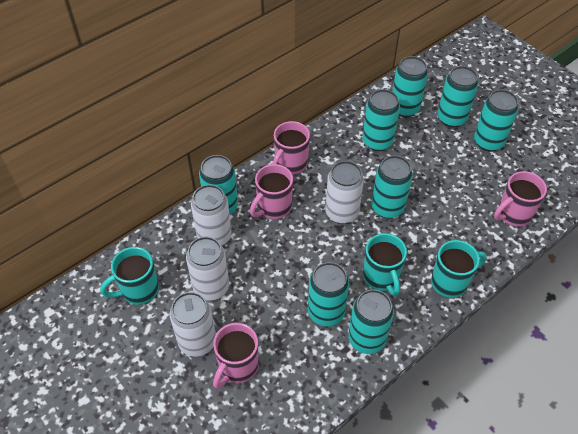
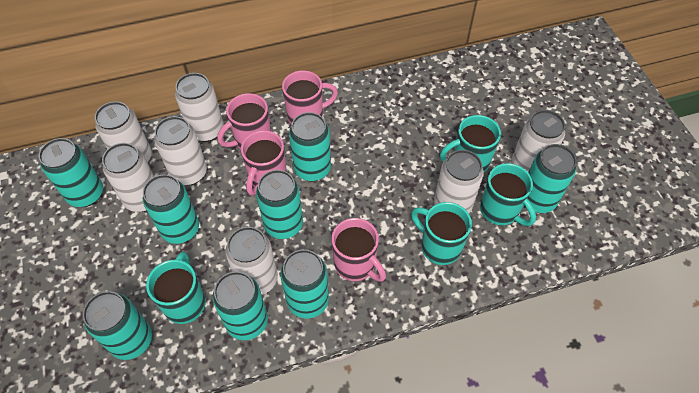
turquoise mug: [100,247,159,305] [363,233,407,296] [431,240,487,298] = 3 -> [146,252,206,324] [411,202,472,265] [440,115,501,173] [480,163,536,226] = 4
white can: [170,292,216,357] [186,237,229,300] [191,184,232,246] [325,161,364,224] = 4 -> [95,101,152,162] [102,143,154,212] [154,116,207,186] [175,73,224,142] [225,227,278,295] [434,150,483,213] [511,110,565,172] = 7

